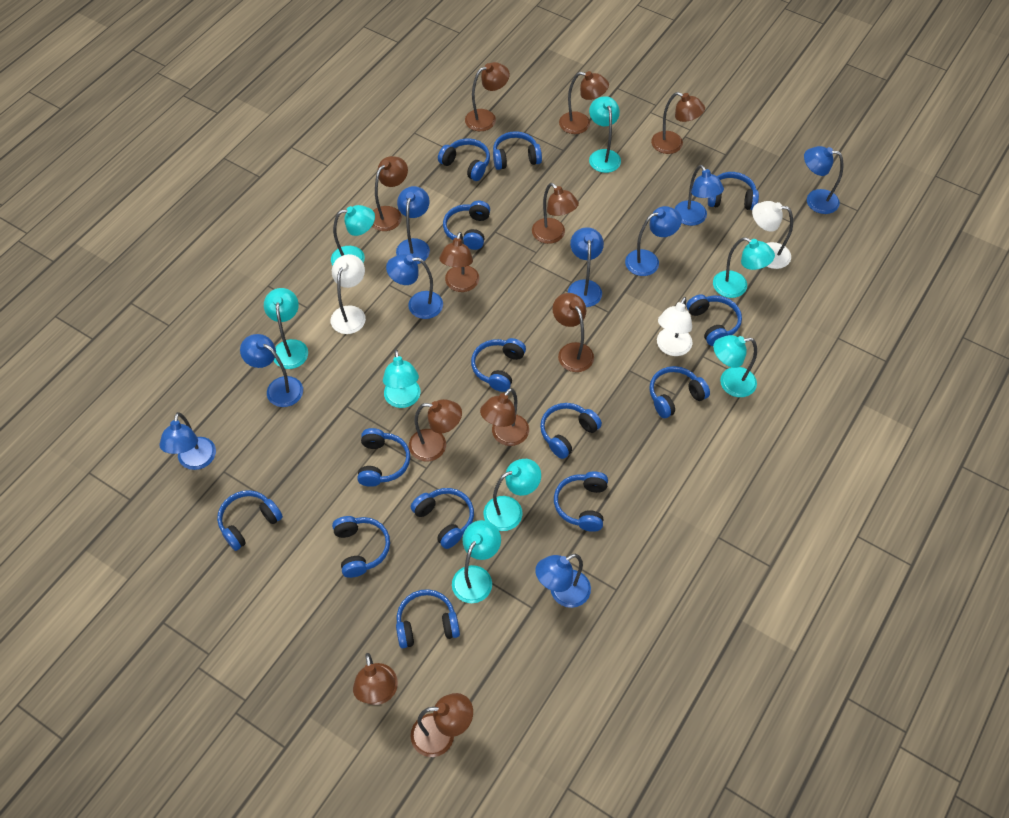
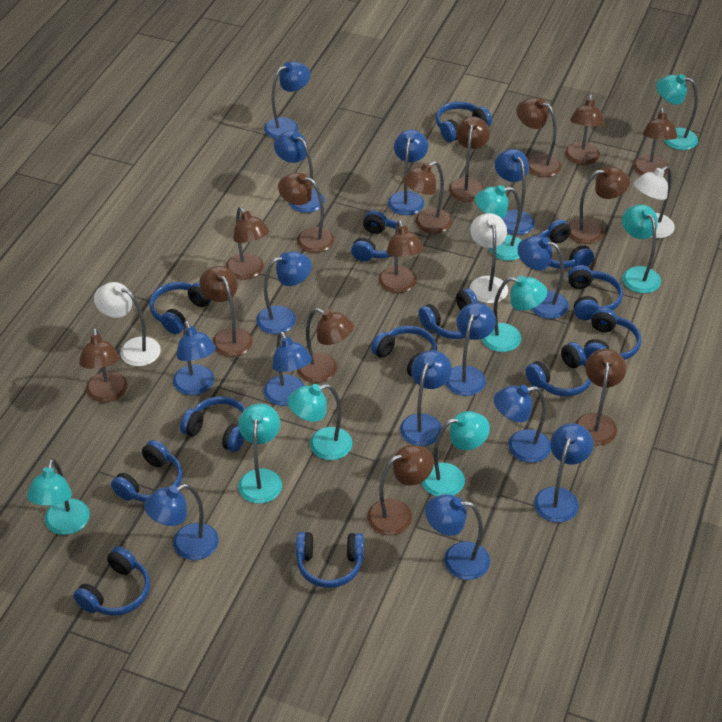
blue headphones: [217,490,283,551] [332,516,390,578] [357,428,410,487] [396,589,460,648] [411,488,474,549] [438,138,490,181] [443,201,490,250] [471,338,526,392] [493,131,542,170] [540,403,602,459] [554,471,608,532] [649,366,710,418] [686,294,742,346] [708,172,759,210] = 14 -> [73,546,150,616] [111,440,183,502] [149,282,212,334] [180,396,246,452] [296,532,364,588] [351,210,397,262] [371,326,437,376] [419,288,478,339] [436,101,492,142] [525,342,591,397] [538,219,594,269] [568,265,623,320] [584,308,641,360] = 13
blue lamp: [159,412,216,470] [240,334,303,407] [386,254,443,319] [396,186,430,264] [535,554,591,608] [568,227,604,307] [625,206,682,276] [674,165,724,226] [804,146,844,214] = 9 -> [144,484,219,560] [173,321,216,395] [256,251,312,334] [264,61,310,139] [264,331,312,406] [274,131,325,213] [388,130,428,215] [400,350,452,446] [425,494,490,580] [445,303,496,396] [494,385,551,463] [495,149,535,235] [517,236,569,319] [534,423,593,523] = 14
brown lamp: [353,653,398,705] [372,156,408,231] [409,399,462,461] [411,693,473,757] [439,232,479,292] [465,62,510,131] [480,388,529,446] [532,183,579,244] [553,293,594,372] [559,71,609,134] [651,92,705,154] = 11 -> [79,328,127,402] [199,266,252,357] [226,207,269,280] [278,173,334,253] [297,308,354,383] [367,445,434,535] [378,220,424,293] [403,161,452,233] [449,117,490,202] [516,98,562,177] [565,95,604,165] [569,167,630,244] [575,349,626,446] [633,108,677,176] = 14

